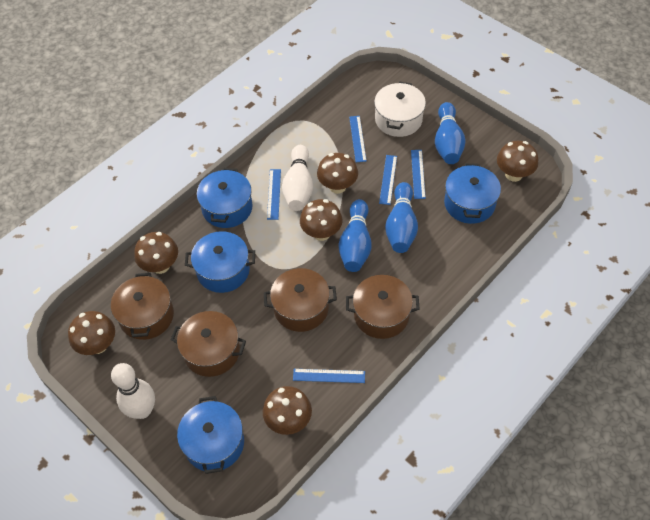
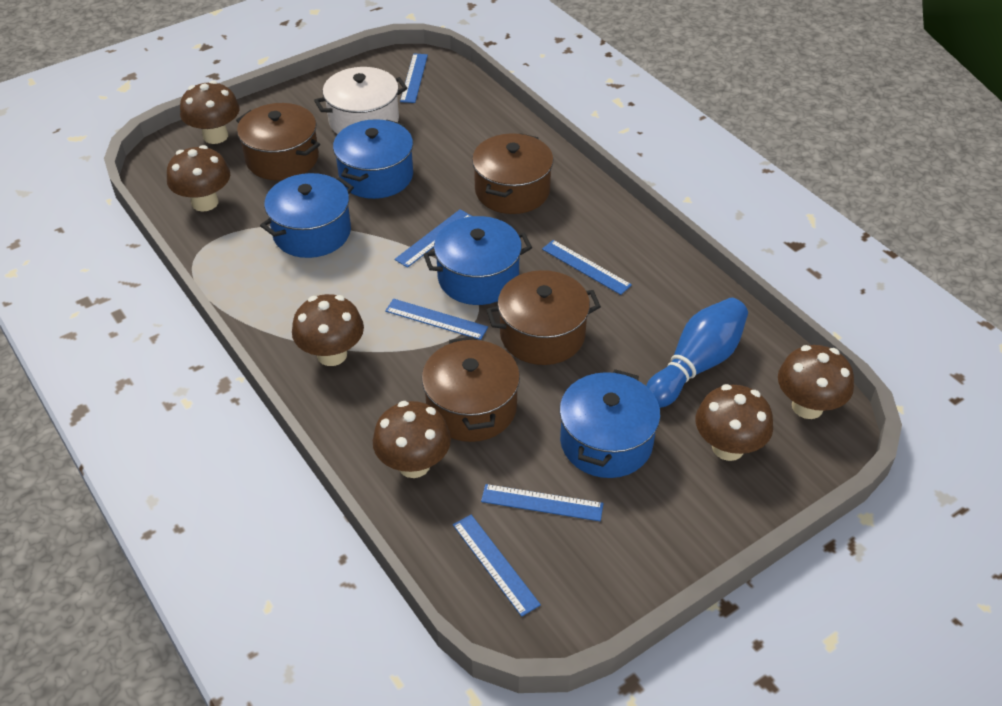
blue bowling pin: [339,199,372,272] [385,182,418,253] [435,102,466,164] = 3 -> [646,298,748,408] = 1
blue ruler: [267,169,281,220] [293,369,365,383] [349,116,367,162] [379,155,397,205] [411,150,426,199] = 5 -> [385,299,488,340] [394,209,472,268] [400,53,428,103] [453,515,541,617] [481,484,604,521] [542,240,632,295] = 6
white bowling pin: [111,363,155,419] [282,145,313,211] = 2 -> none = 0

